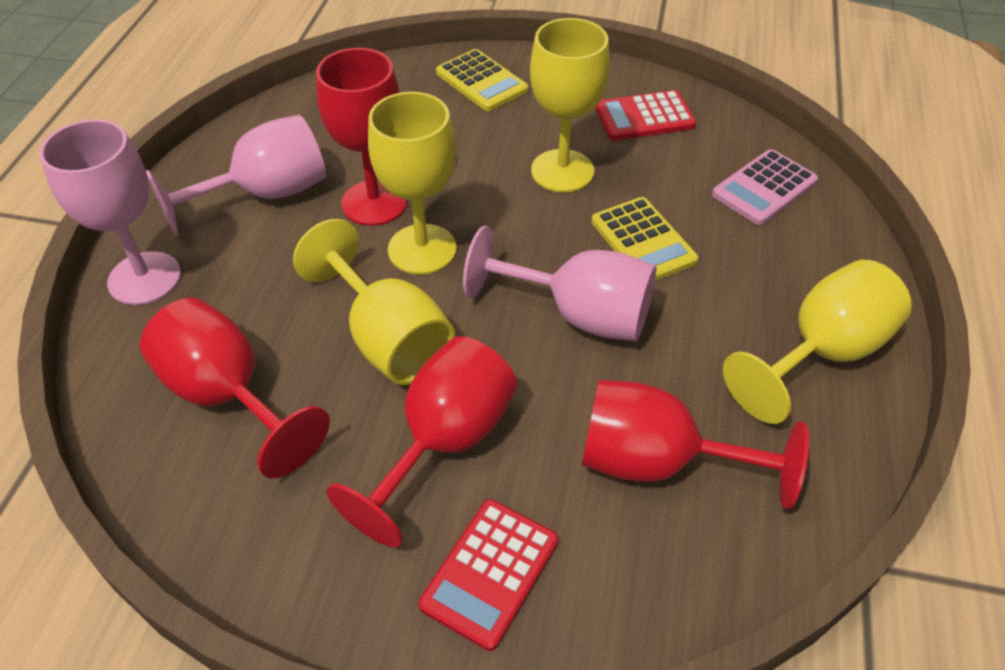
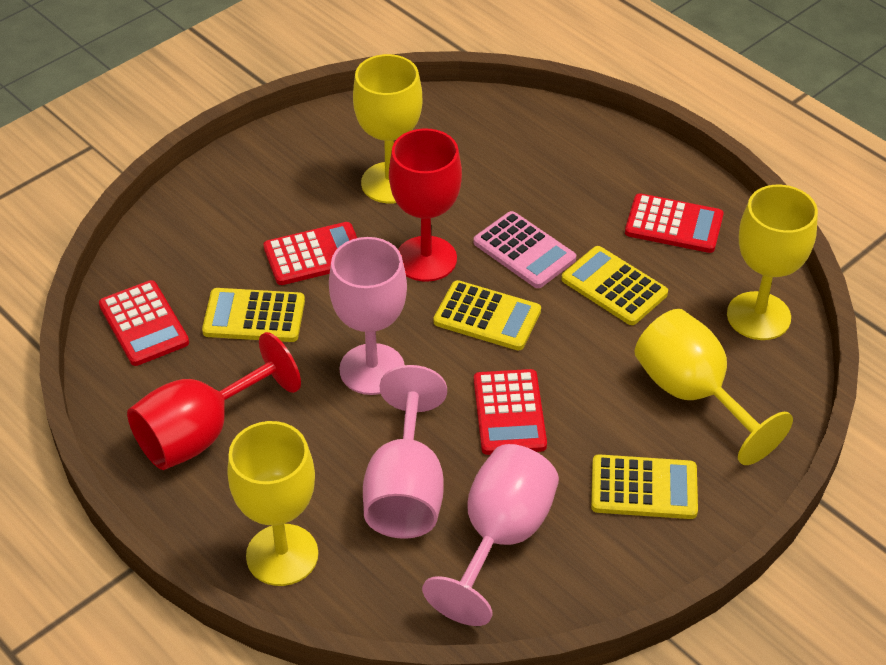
red calculator: [419,499,558,651] [595,90,696,140] = 2 -> [99,280,189,366] [263,222,357,285] [474,369,547,455] [625,193,724,253] = 4
red goblet: [140,298,330,478] [316,48,407,226] [327,336,517,547] [582,380,809,509] = 4 -> [127,332,301,470] [389,128,462,282] = 2
yellow calculator: [436,49,528,111] [591,197,698,281] = 2 -> [202,288,305,342] [434,280,541,351] [561,246,668,325] [591,454,698,519] = 4

